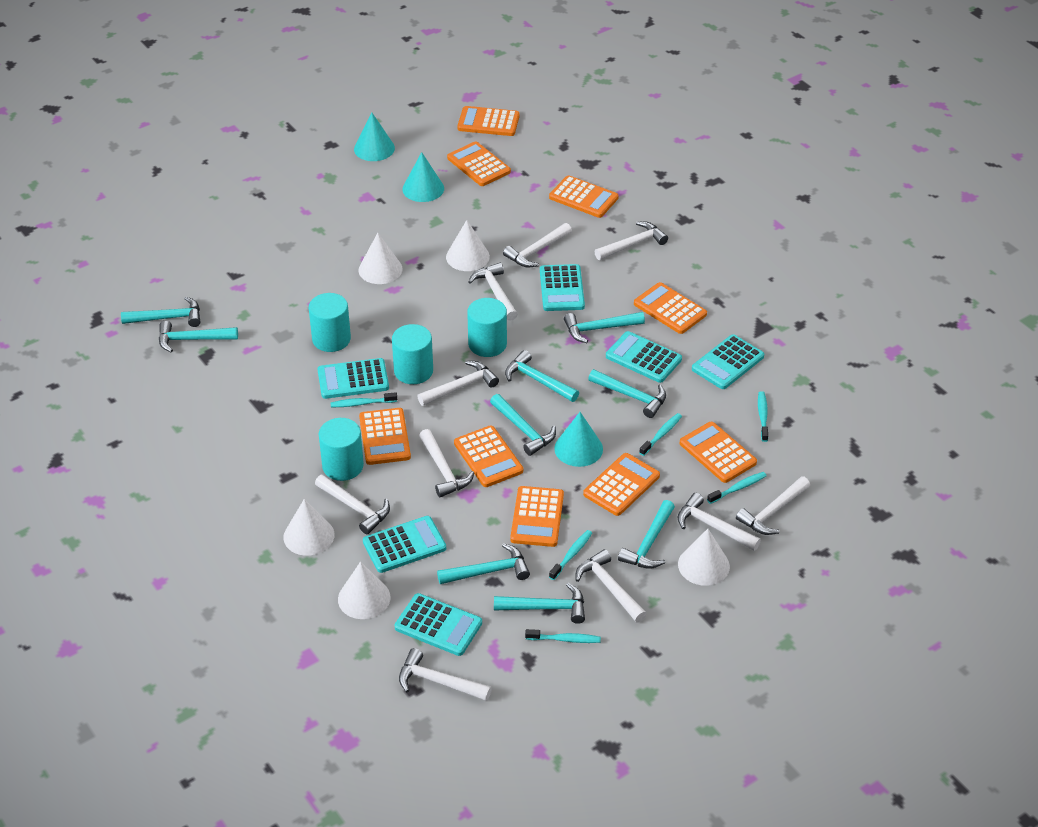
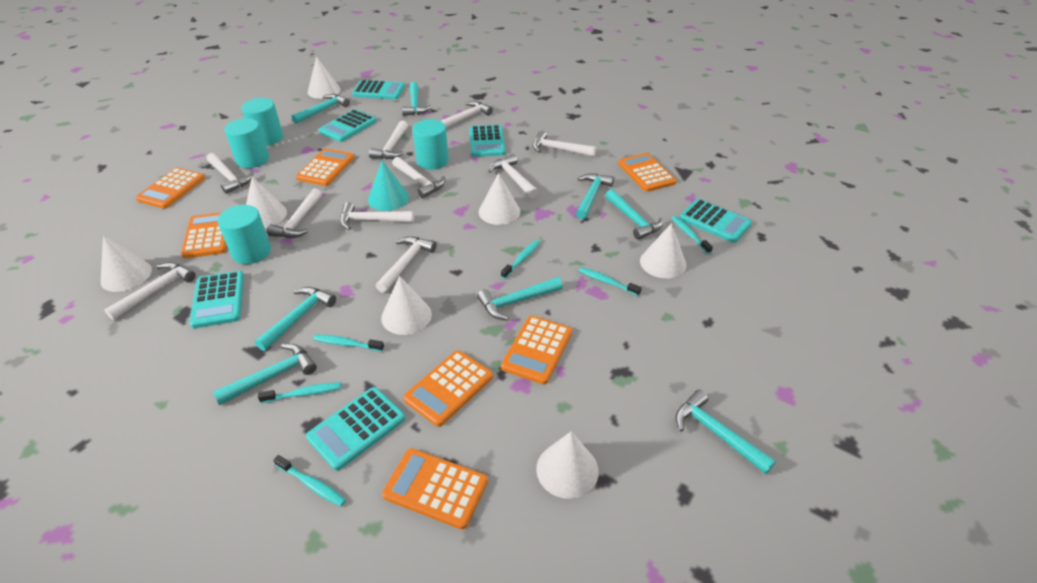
orange calculator: [359,408,411,465] [447,141,511,186] [454,425,523,487] [457,106,520,136] [510,486,564,547] [549,175,619,218] [583,453,660,516] [634,282,707,334] [680,422,757,483] = 9 -> [136,168,205,209] [181,212,227,258] [296,148,354,186] [382,448,488,529] [403,350,493,427] [501,316,572,384] [618,153,677,192] = 7
turquoise cone: [354,113,395,161] [402,152,444,202] [554,412,603,467] = 3 -> [368,161,409,211] = 1
turquoise hammer: [121,297,200,327] [159,321,238,352] [437,543,530,584] [490,394,556,456] [494,583,585,624] [505,350,579,402] [564,312,645,343] [588,369,666,418] [618,500,675,569] = 9 -> [213,344,317,405] [255,287,336,351] [291,94,350,124] [402,82,432,116] [477,277,563,320] [576,173,614,219] [605,189,663,240] [675,389,776,474] = 8
white cone: [283,499,335,556] [338,561,390,619] [359,233,403,284] [446,220,490,271] [678,529,730,586] = 5 -> [101,236,152,292] [246,177,287,228] [308,57,341,99] [381,276,432,335] [479,173,520,225] [536,431,599,499] [640,223,686,279] = 7

